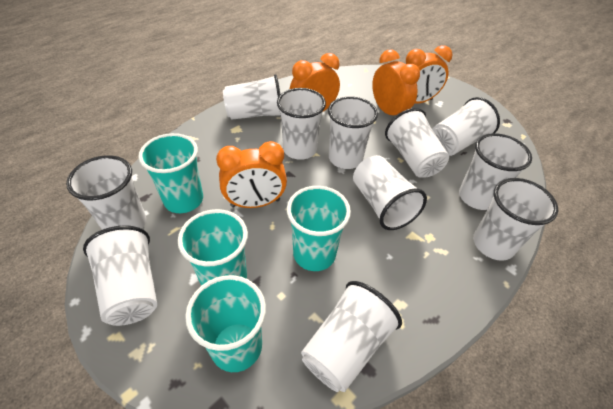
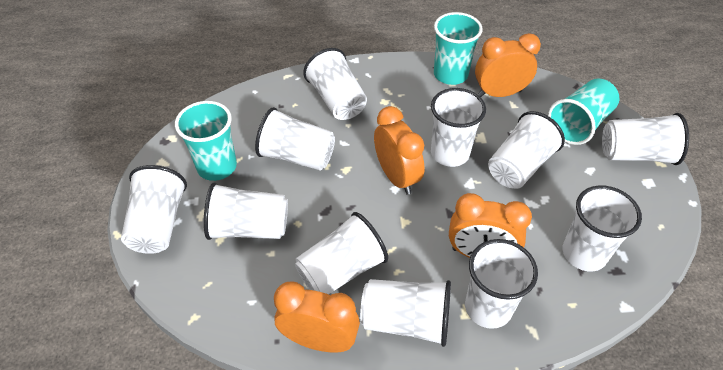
turquoise cup: [138,133,203,213] [178,209,248,286] [185,275,266,372] [287,186,351,271] = 4 -> [175,101,237,181] [434,12,483,85] [548,79,619,145] = 3

